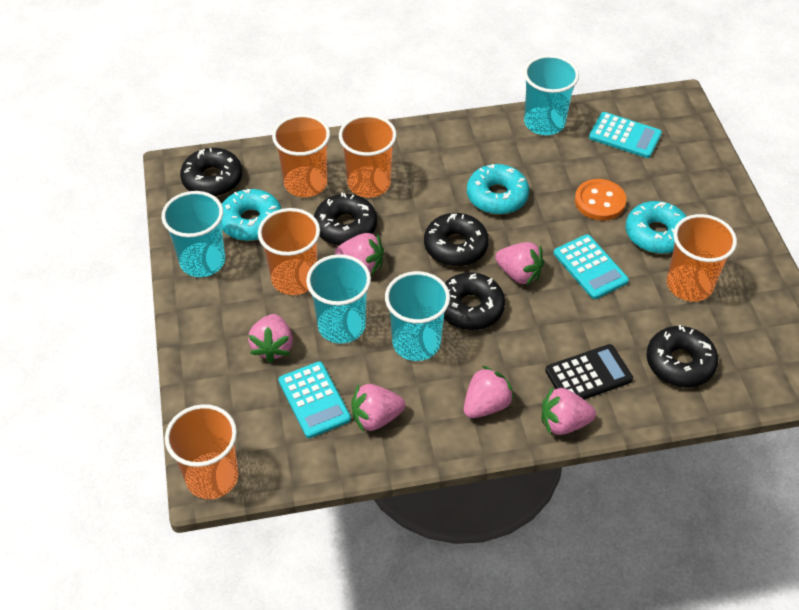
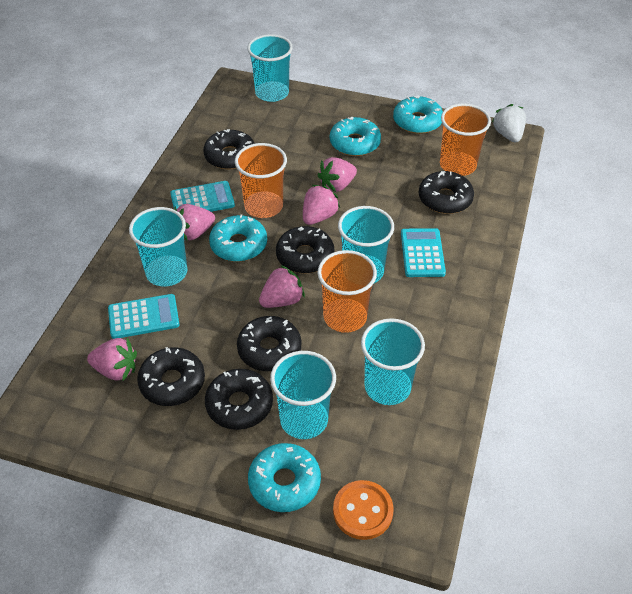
black calculator: [545,344,633,400] = 1 -> none = 0
black donut: [180,148,243,197] [314,192,377,246] [424,213,489,266] [444,272,505,330] [646,325,718,387] = 5 -> [137,347,205,406] [203,129,255,170] [205,369,273,430] [237,316,301,371] [276,226,334,274] [419,171,474,214] = 6
orange cup: [165,404,238,499] [258,208,320,295] [272,114,330,197] [339,114,397,198] [667,214,737,302] = 5 -> [235,143,287,218] [317,250,377,333] [440,104,491,176] = 3
pink strawberry: [248,314,293,363] [335,233,384,276] [351,384,406,432] [464,366,515,418] [495,242,544,285] [542,387,596,435] = 6 -> [87,338,137,381] [174,204,215,241] [259,265,305,308] [303,185,340,225] [317,157,357,192] = 5
turquoise cup: [161,191,225,277] [306,254,371,344] [385,271,450,361] [524,55,579,135] = 4 -> [129,207,187,287] [247,34,293,102] [270,351,336,439] [338,206,394,283] [361,318,425,405] = 5
turquoise donut: [221,189,281,241] [467,164,529,215] [626,201,687,254] = 3 -> [209,215,267,262] [248,443,321,512] [330,117,381,156] [393,96,443,134] = 4
white strawberry: none = 0 -> [492,104,526,142] = 1

